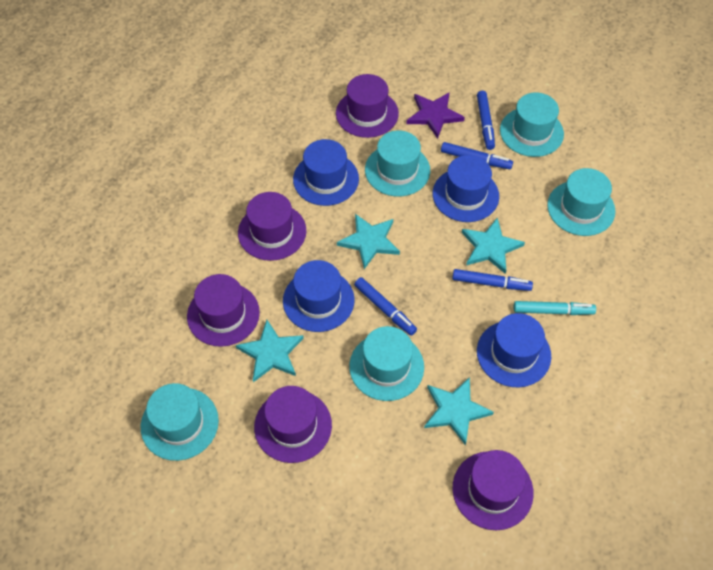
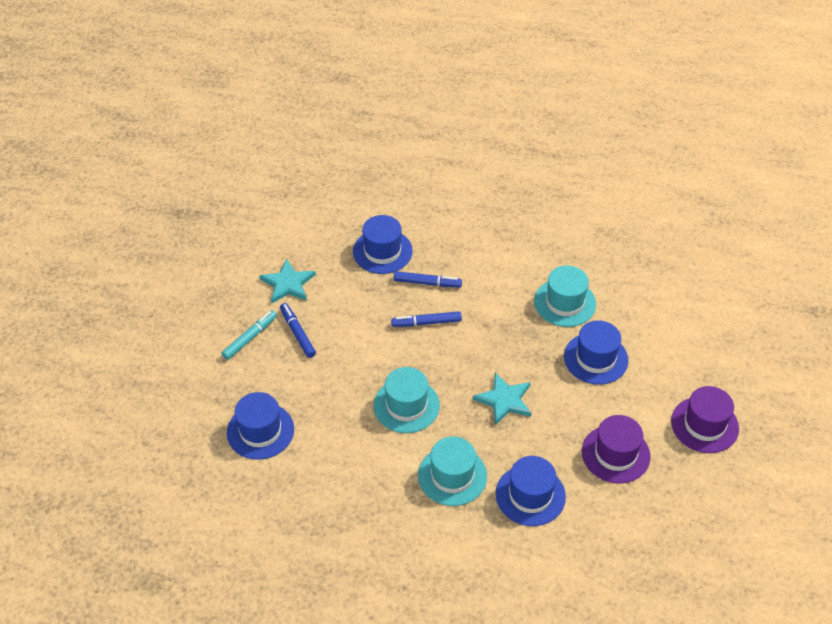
blue marker: [354,277,417,336] [441,142,513,169] [452,269,533,291] [477,91,495,150] = 4 -> [280,303,316,358] [391,311,462,327] [394,271,462,287] = 3
purple hat: [187,274,260,347] [238,192,306,261] [254,386,332,463] [336,74,399,138] [453,450,534,530] = 5 -> [582,415,651,483] [671,386,739,453] = 2
purple star: [406,92,465,139] = 1 -> none = 0
turquoise hat: [141,383,219,461] [349,326,424,401] [365,130,430,197] [500,92,564,157] [547,168,615,236] = 5 -> [374,367,440,433] [418,436,487,506] [534,266,596,327] = 3
turquoise star: [236,320,304,382] [337,214,400,269] [424,377,494,445] [462,217,525,274] = 4 -> [259,258,316,303] [473,372,532,425] = 2

